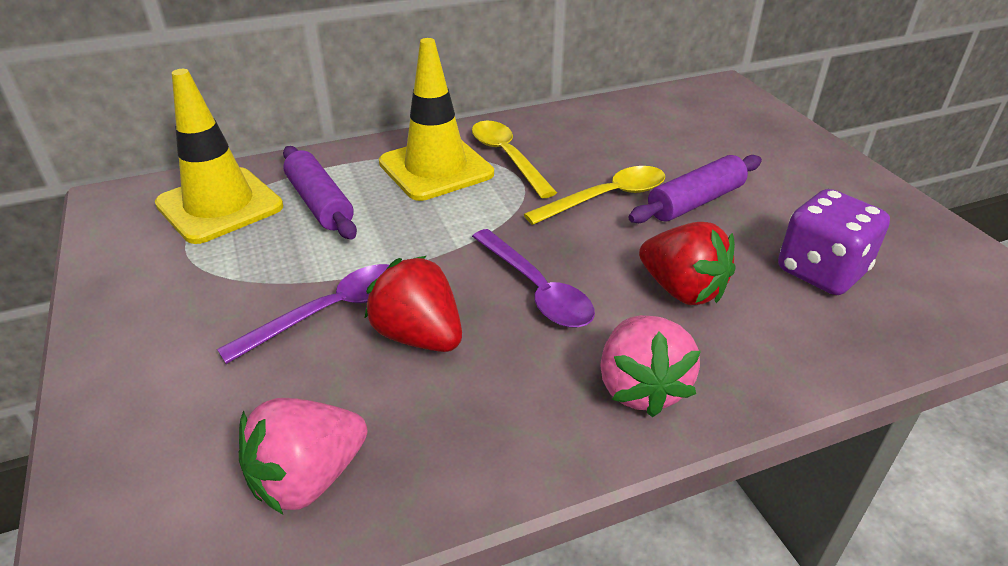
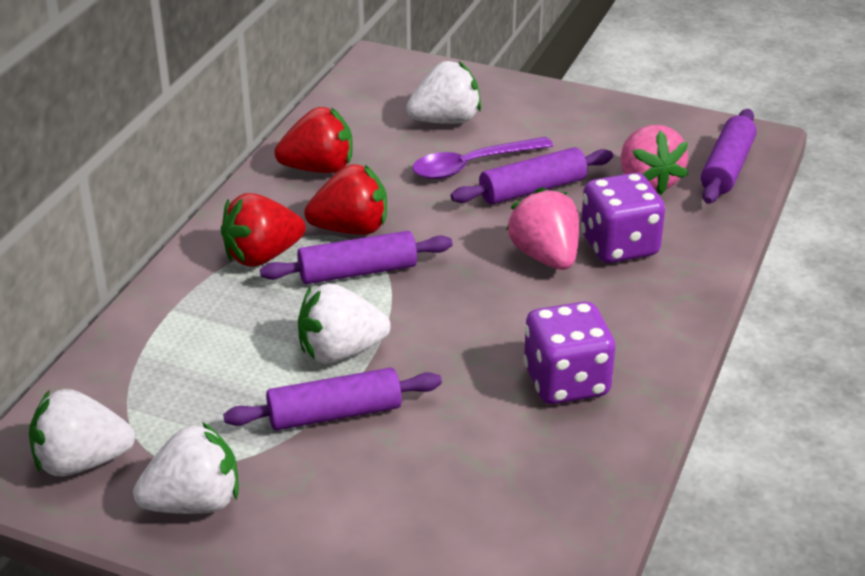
purple dice: [778,189,890,295] = 1 -> [523,302,615,404] [581,173,665,263] = 2
purple rolling pin: [283,146,357,239] [628,155,762,223] = 2 -> [223,368,442,430] [260,231,453,284] [451,147,613,204] [701,109,757,204] = 4
purple spoon: [217,264,389,364] [472,229,595,328] = 2 -> [412,137,553,179] = 1
red strawberry: [364,256,462,352] [639,222,735,305] = 2 -> [221,193,306,267] [274,107,353,173] [304,164,387,235] = 3
white strawberry: none = 0 -> [29,389,135,477] [133,422,239,514] [298,283,391,364] [406,61,481,124] = 4
yellow spoon: [472,121,557,198] [524,166,665,225] = 2 -> none = 0
yellow traffic cone: [155,69,283,244] [379,38,494,201] = 2 -> none = 0

